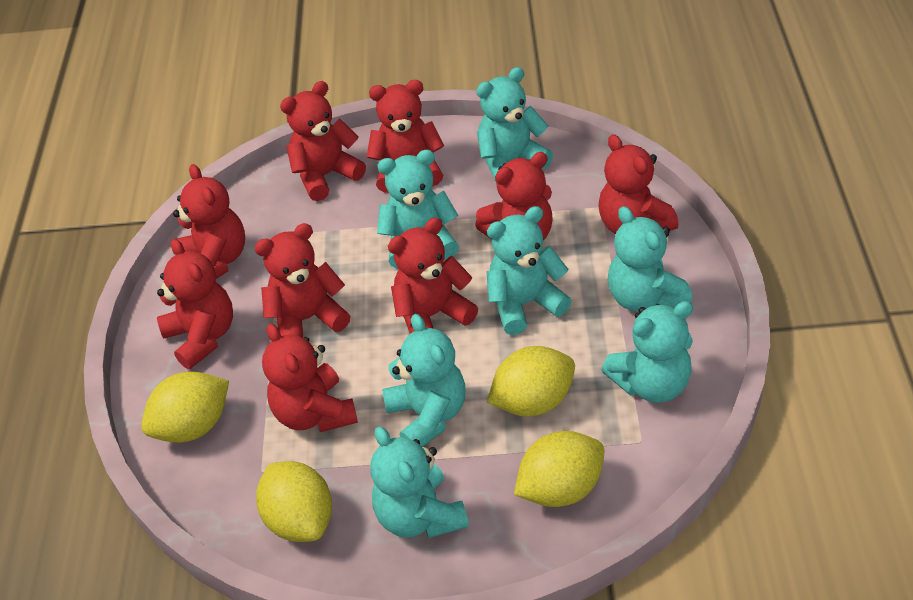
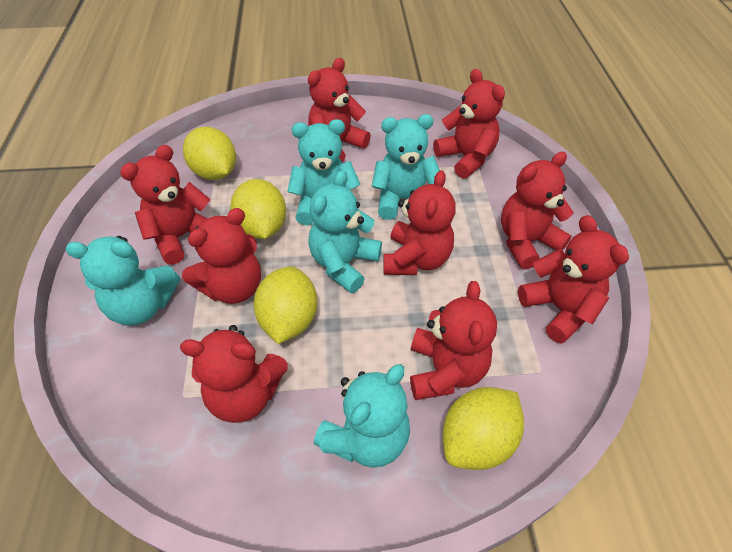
turquoise teddy bear: [370,426,469,538] [377,150,459,269] [382,314,465,447] [476,67,553,184] [486,206,572,335] [601,301,693,403] [608,206,692,312] = 7 -> [65,236,180,326] [287,119,361,226] [308,170,382,293] [314,364,410,468] [371,114,440,220] = 5

